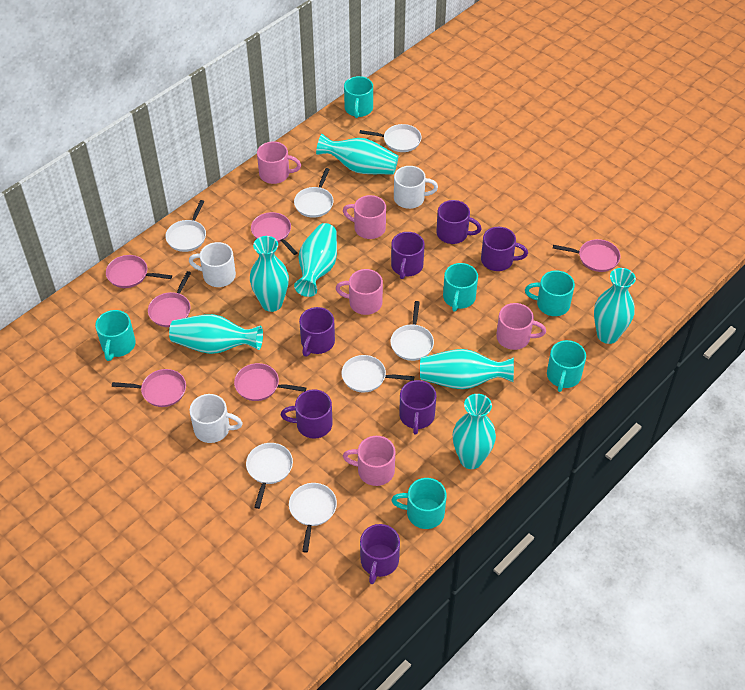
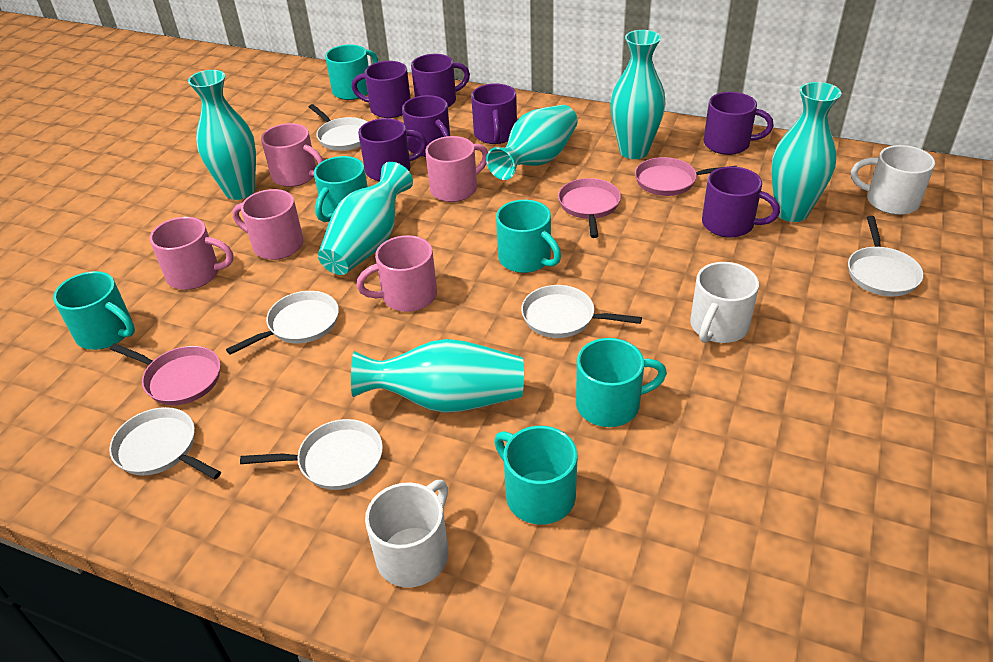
pink pan: [106,255,172,288] [112,369,186,407] [148,271,191,327] [234,363,306,401] [251,212,298,255] [553,239,621,272] = 6 -> [110,343,221,405] [558,178,621,238] [635,157,737,196] = 3
turquoise vase: [169,314,263,354] [250,236,289,312] [294,223,337,297] [316,134,398,174] [420,349,514,389] [453,394,496,469] [594,268,636,344] = 7 -> [188,70,256,200] [318,162,413,275] [351,339,524,413] [486,105,578,180] [611,30,665,159] [771,82,841,222] = 6
white pan: [165,200,206,252] [246,443,293,509] [289,483,337,553] [294,168,334,218] [341,355,414,393] [359,124,421,152] [390,301,434,361] = 7 -> [109,407,221,479] [226,291,339,355] [240,419,383,490] [309,104,367,151] [521,285,642,338] [848,216,924,296] = 6

